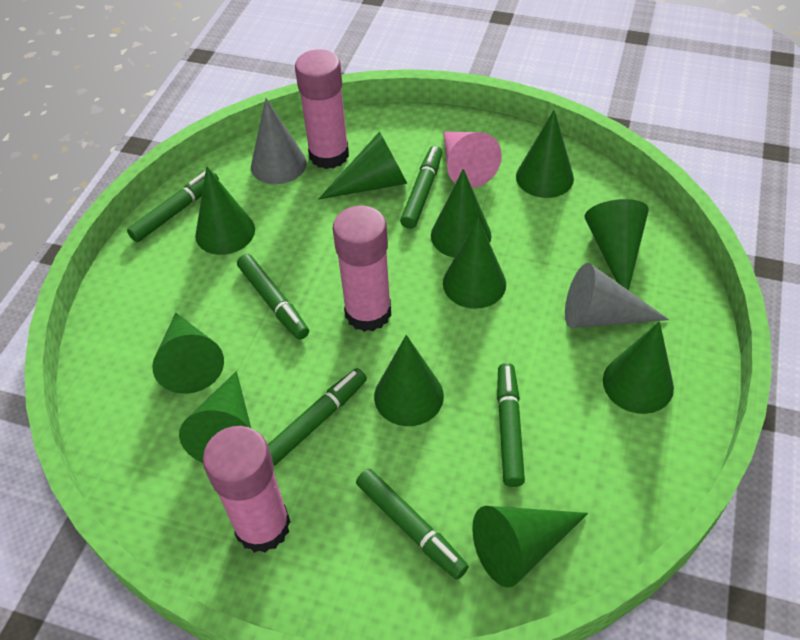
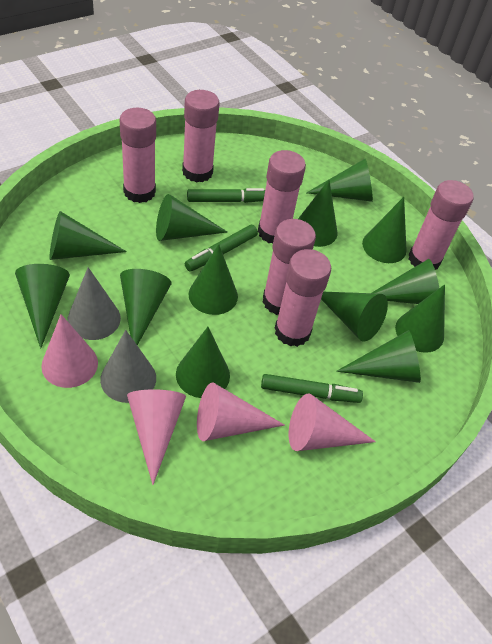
green cone: [152,313,224,394] [179,371,251,463] [195,166,255,255] [318,131,407,200] [374,335,444,426] [431,169,491,258] [443,218,506,309] [472,506,588,588] [516,110,574,198] [585,199,649,291] [603,321,674,414] = 11 -> [15,264,70,349] [50,211,127,260] [120,269,171,345] [156,194,227,241] [176,327,230,398] [189,244,238,315] [298,180,338,247] [306,159,373,202] [321,292,388,342] [336,330,421,383] [362,197,407,263] [372,259,439,304] [395,284,445,353] = 13
green marker: [127,170,219,242] [237,254,309,340] [268,368,367,466] [356,469,469,579] [400,146,443,229] [497,363,525,487] = 6 -> [185,225,258,272] [187,188,265,203] [261,374,363,403] = 3
pink cone: [443,131,502,188] = 1 -> [41,314,98,388] [127,389,186,485] [197,382,285,441] [289,394,376,451] = 4
pink glue stick: [203,426,291,553] [295,49,349,169] [333,206,391,332] = 3 -> [119,108,156,203] [182,90,220,182] [258,150,306,244] [262,219,316,315] [275,249,331,347] [409,180,474,270] = 6

